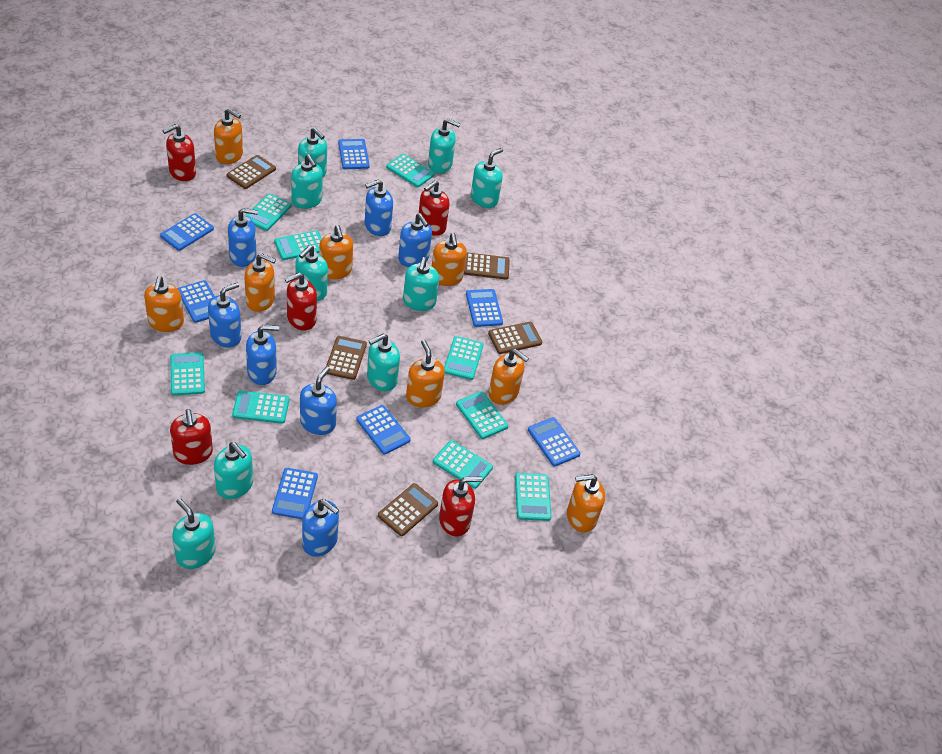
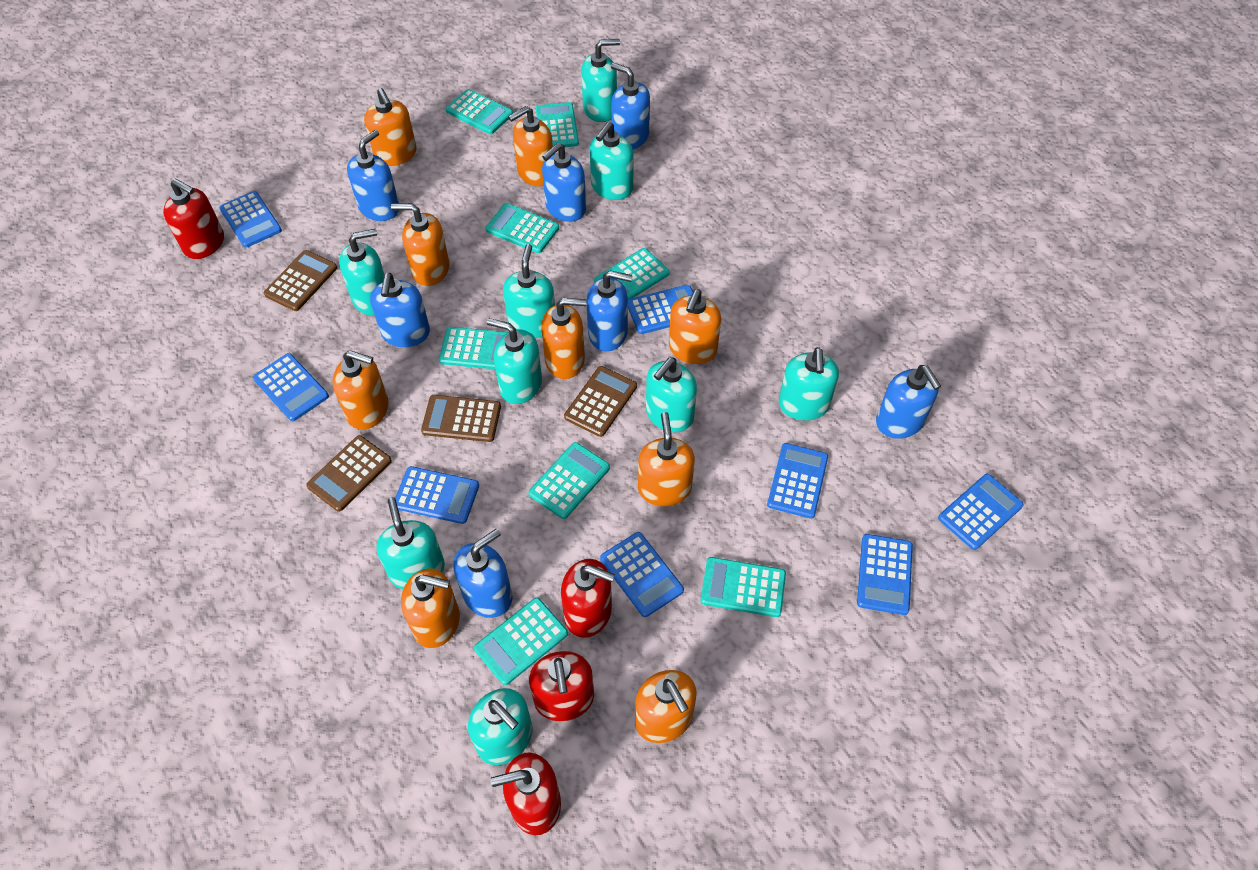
blue calculator: [160,213,214,251] [177,280,215,323] [272,468,318,519] [338,139,370,169] [356,405,411,454] [466,289,503,327] [528,417,580,466] = 7 -> [219,191,282,248] [253,353,329,421] [395,466,479,524] [600,532,684,617] [628,285,693,334] [767,443,828,519] [857,534,913,615] [938,474,1024,550] = 8
brown calculator: [227,155,276,189] [326,336,367,380] [378,483,438,536] [464,252,510,279] [488,322,542,354] = 5 -> [264,250,337,311] [306,435,392,512] [421,395,501,442] [564,366,637,437] = 4
orange soap dispenser: [144,276,184,332] [214,108,243,164] [244,253,276,312] [319,225,353,279] [406,340,445,407] [432,233,467,286] [489,349,529,405] [567,474,605,533] = 8 -> [332,350,389,430] [364,88,416,166] [391,203,449,286] [401,568,460,648] [508,106,553,186] [541,298,587,379] [635,670,697,743] [638,412,695,506] [669,289,721,364] = 9
red soap dispenser: [163,124,196,181] [170,409,213,465] [285,272,317,330] [418,180,449,236] [439,476,482,536] = 5 -> [163,179,224,259] [491,753,561,835] [529,651,594,721] [561,559,615,638] = 4
turquoise calculator: [170,352,205,396] [232,390,289,424] [245,194,291,231] [274,230,322,260] [386,154,435,187] [433,440,493,489] [444,336,484,380] [456,391,508,439] [515,473,551,521] = 9 -> [439,327,508,369] [446,89,513,134] [474,598,568,685] [485,203,559,253] [529,442,610,519] [536,102,579,147] [594,248,670,299] [701,557,786,617] = 8

